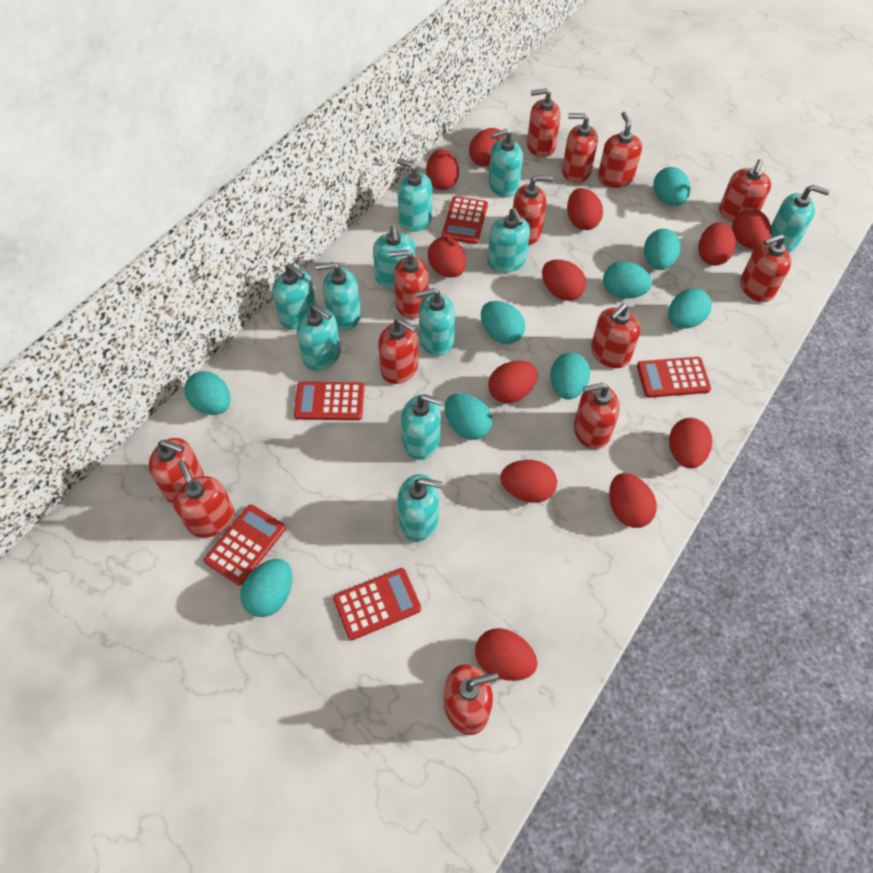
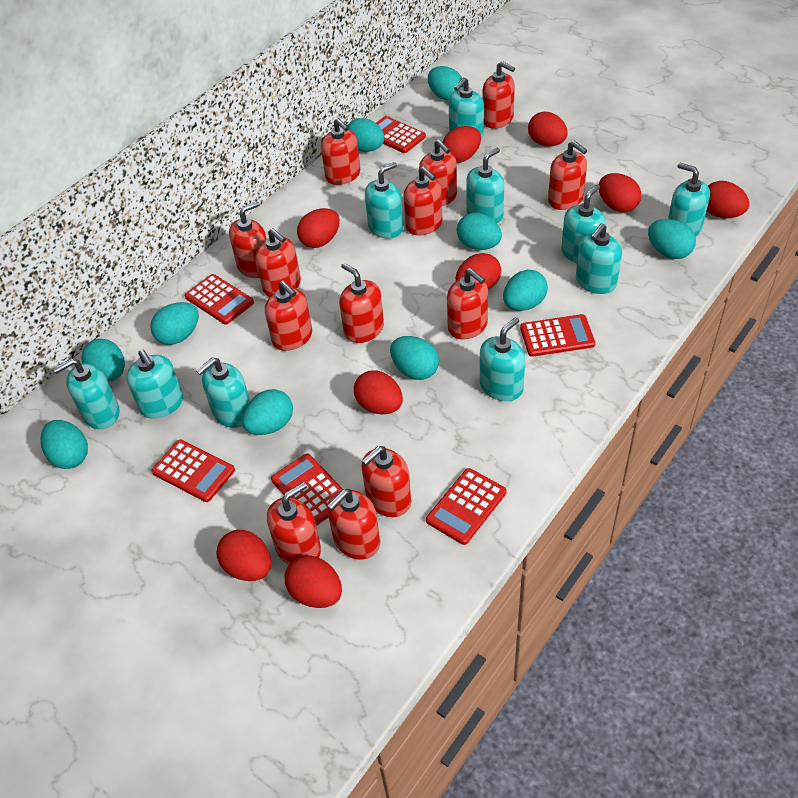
red calculator: [204,505,286,585] [294,382,364,420] [333,568,421,640] [442,196,488,244] [637,357,711,398] = 5 -> [151,440,235,502] [185,274,254,325] [271,453,343,526] [376,116,426,153] [426,468,506,545] [520,314,595,357] = 6
red egg: [426,149,459,190] [428,237,466,278] [469,128,505,166] [475,628,538,681] [488,361,538,403] [500,460,557,503] [542,259,586,301] [567,188,603,230] [609,473,657,528] [669,418,712,468] [698,222,736,266] [732,209,771,249] = 12 -> [216,530,271,581] [285,555,342,608] [297,208,340,248] [354,370,403,414] [442,126,481,163] [456,253,501,289] [528,112,568,146] [599,173,641,213] [707,181,749,218] = 9
turquoise egg: [184,371,230,415] [240,559,292,617] [444,393,492,440] [481,301,525,344] [550,353,590,400] [603,261,652,299] [644,229,681,270] [653,167,690,206] [668,288,712,328] = 9 -> [41,420,88,469] [81,339,125,382] [150,302,199,345] [242,389,293,435] [347,118,384,152] [390,336,439,380] [428,66,464,100] [457,213,502,250] [503,270,548,311] [648,219,696,259] = 10
turquoise soap dispenser: [272,263,316,330] [297,305,341,371] [316,262,361,331] [373,225,415,289] [397,158,432,232] [397,474,443,541] [401,394,444,460] [416,288,455,356] [488,208,530,273] [489,129,523,198] [771,185,830,253] = 11 -> [53,358,120,429] [126,349,183,419] [196,358,250,428] [365,162,403,239] [449,77,484,139] [466,148,504,223] [480,317,525,401] [561,184,606,263] [576,223,622,294] [668,163,710,237] = 10

